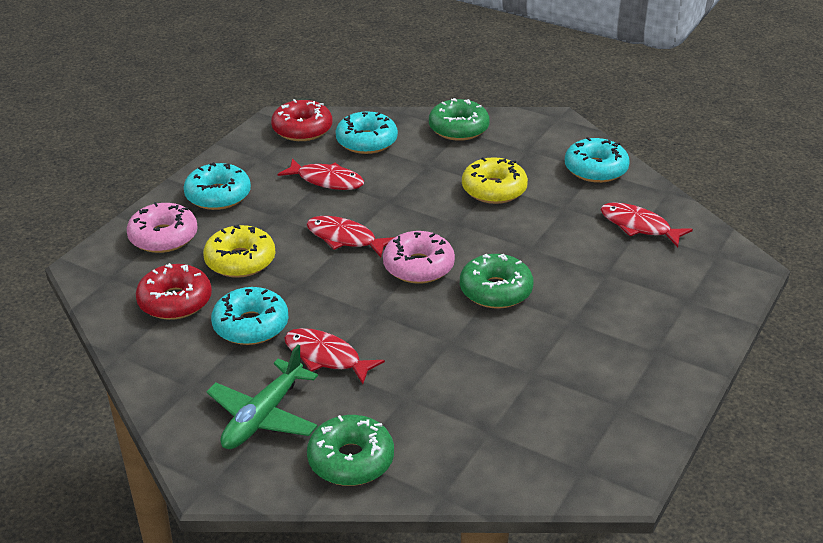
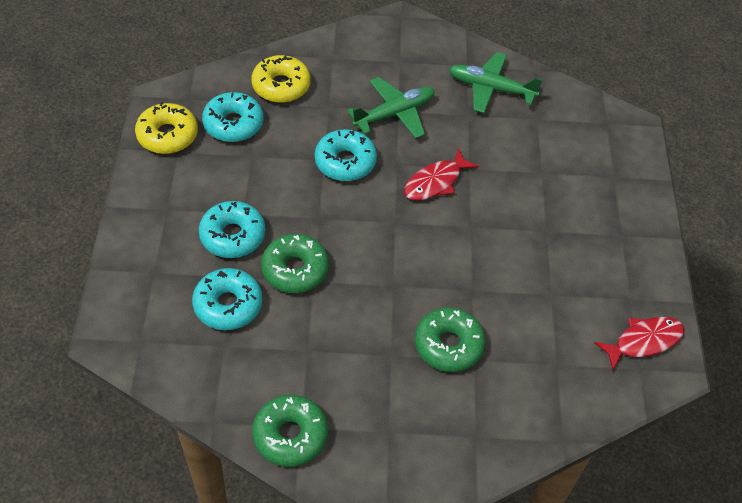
green plane: [206,345,318,449] = 1 -> [347,77,435,138] [449,52,543,113] = 2
pink donut: [127,202,198,253] [383,231,455,284] = 2 -> none = 0
red donut: [136,263,212,320] [271,99,332,141] = 2 -> none = 0
red fish: [278,158,364,190] [284,328,385,384] [306,216,395,257] [600,202,693,247] = 4 -> [404,148,479,201] [595,317,685,371] = 2

